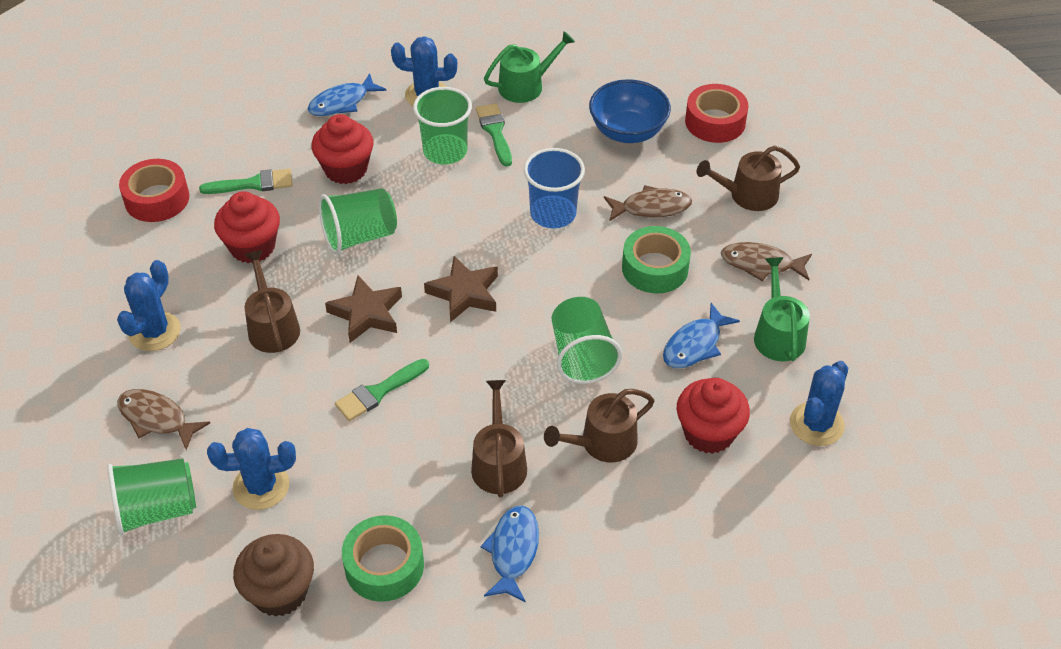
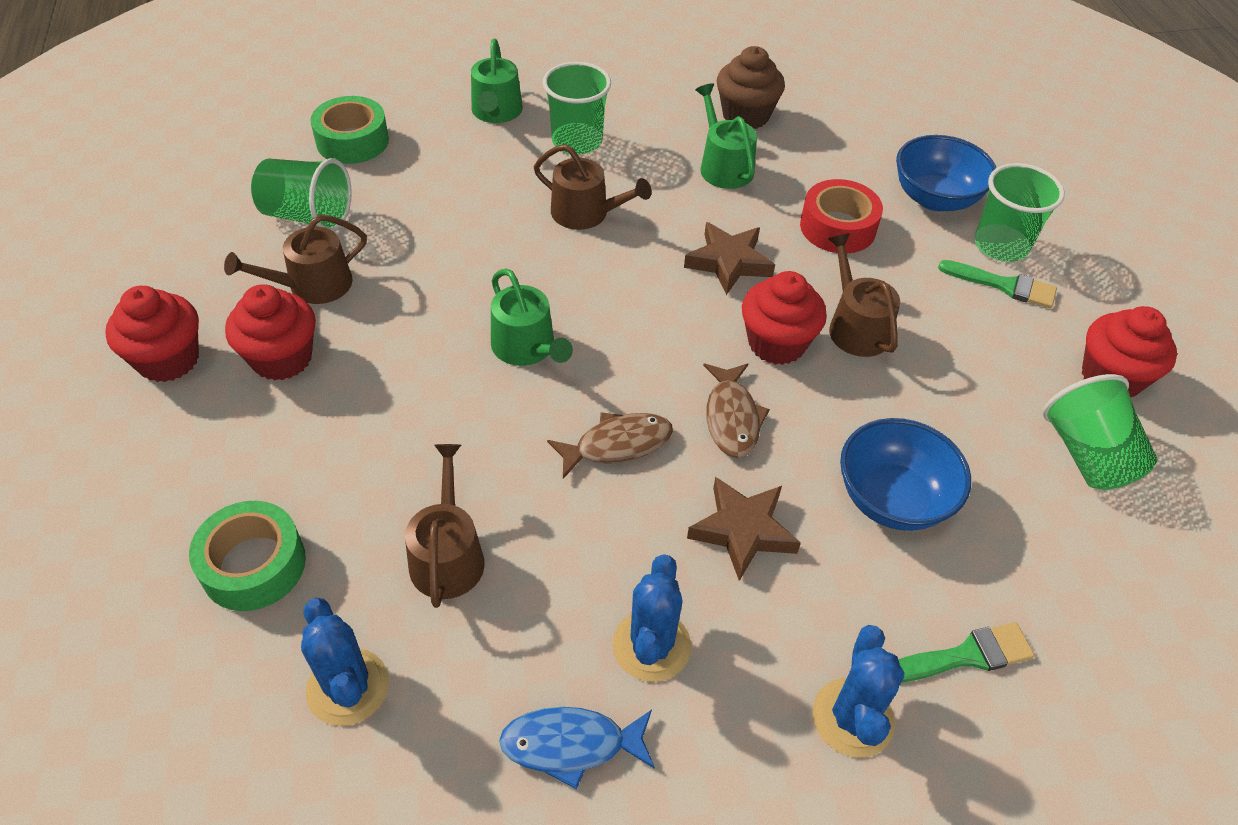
blue bowl: [589,79,671,143] = 1 -> [840,418,971,531] [896,135,996,211] = 2
blue cactus: [117,260,181,351] [207,428,296,510] [391,36,457,106] [790,361,848,446] = 4 -> [301,598,389,726] [612,554,691,682] [812,625,905,758] = 3
blue cup: [524,148,585,229] = 1 -> none = 0
blue fish: [308,73,387,116] [481,506,539,603] [663,303,740,368] = 3 -> [499,707,655,789] = 1
brown fish: [117,389,210,450] [604,185,692,222] [721,242,812,282] = 3 -> [547,412,673,479] [703,363,770,458] = 2
green brush: [199,169,292,194] [335,359,429,421] [476,103,512,167] = 3 -> [898,622,1035,682] [938,260,1057,308] = 2
green watering can: [484,31,575,103] [754,257,810,361] = 2 -> [471,39,523,123] [491,268,573,366] [695,83,757,189] = 3
red cupcake: [214,191,280,263] [311,114,374,184] [677,378,750,454] = 3 -> [105,286,199,382] [225,284,316,381] [742,271,827,365] [1082,306,1177,397] = 4
red tape: [119,159,189,222] [685,84,749,143] = 2 -> [800,179,883,253] = 1

